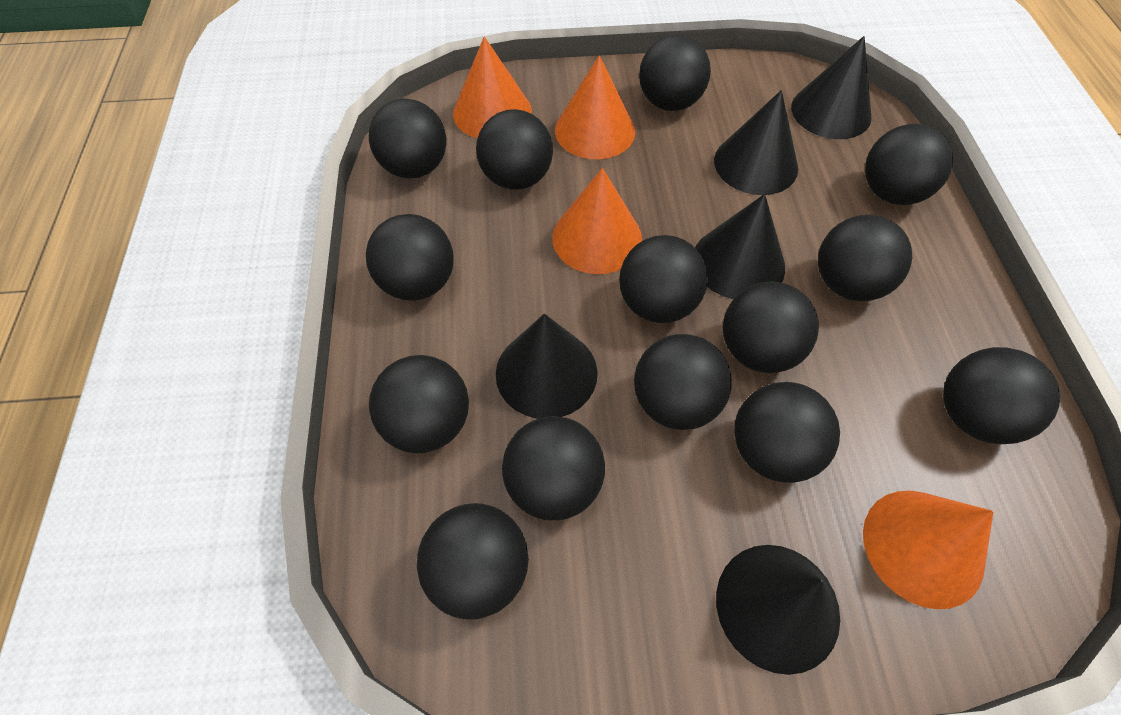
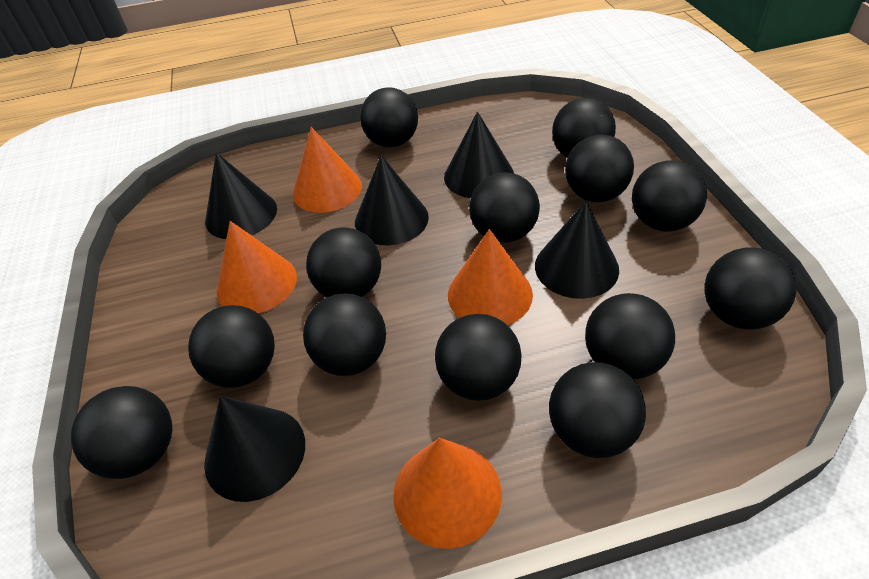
black ball: [366,214,454,301] [369,99,447,179] [369,355,469,453] [417,503,529,619] [476,109,553,190] [502,416,605,520] [619,235,708,323] [634,334,731,430] [639,34,711,111] [723,282,819,373] [734,382,840,483] [818,215,912,301] [865,124,953,205] [943,347,1060,444] = 14 -> [71,386,173,479] [188,305,275,388] [303,293,386,376] [306,227,381,297] [360,87,418,148] [435,314,522,401] [470,172,540,243] [549,362,646,458] [552,98,616,158] [565,134,634,202] [585,293,675,379] [632,160,707,231] [704,247,796,329] = 13

